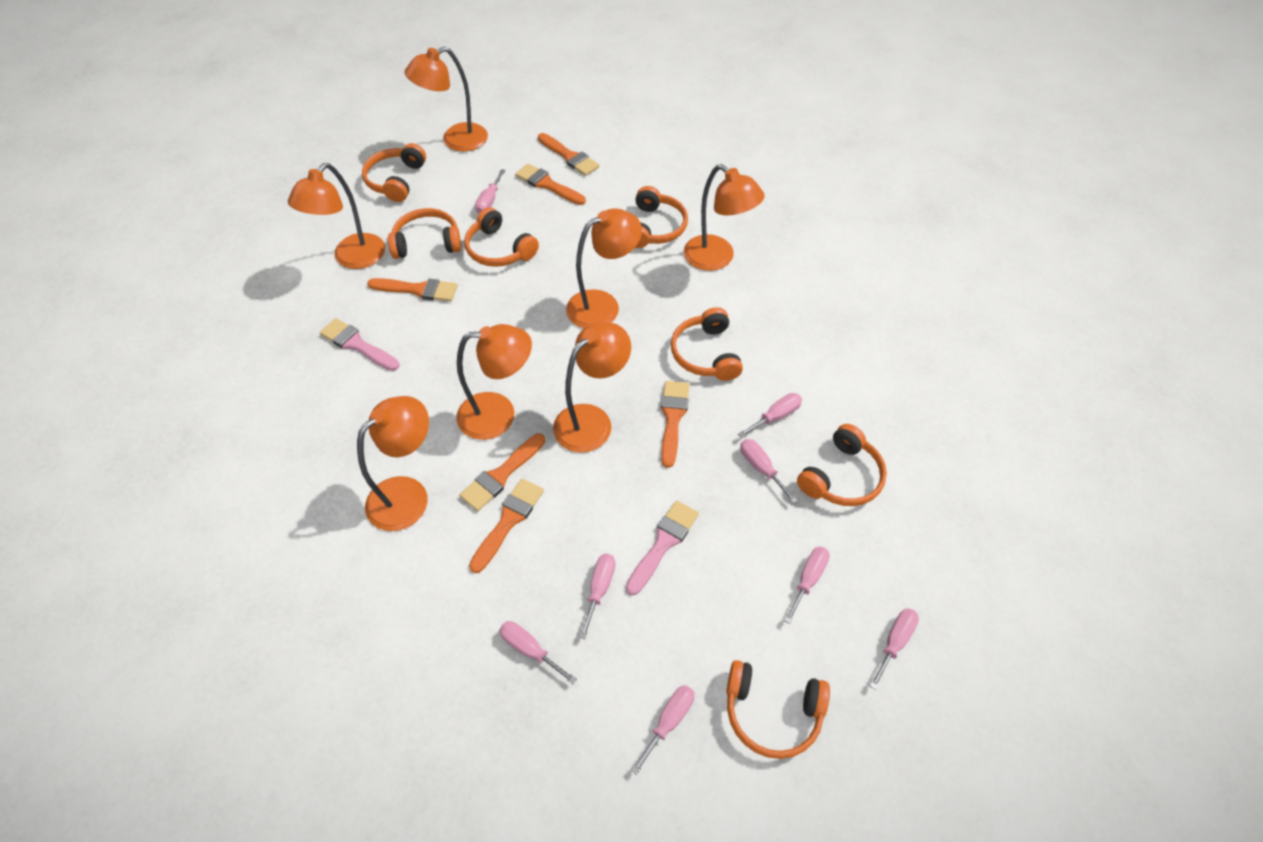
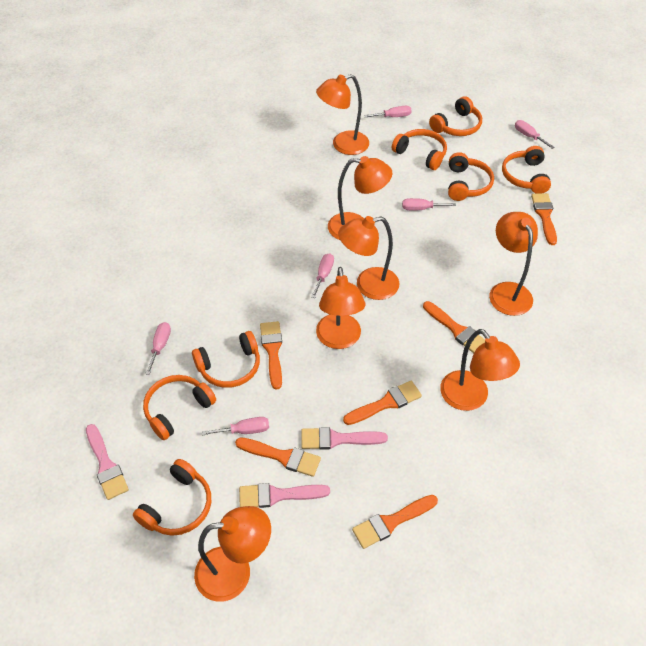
pink brush: [320,318,399,371] [626,500,699,595] = 2 -> [86,424,129,500] [239,483,330,508] [301,427,388,450] = 3
pink screwdriver: [475,169,505,213] [499,621,577,684] [579,554,615,639] [631,685,695,775] [738,393,802,438] [740,439,798,503] [784,547,830,624] [870,608,919,690] = 8 -> [145,322,171,375] [202,417,269,435] [311,253,334,298] [364,106,412,117] [402,198,456,210] [515,120,555,149] = 6

